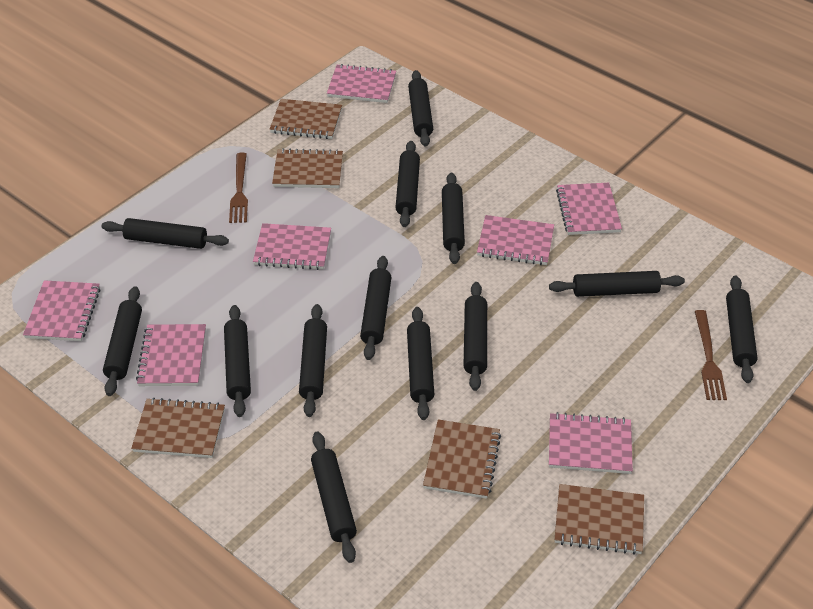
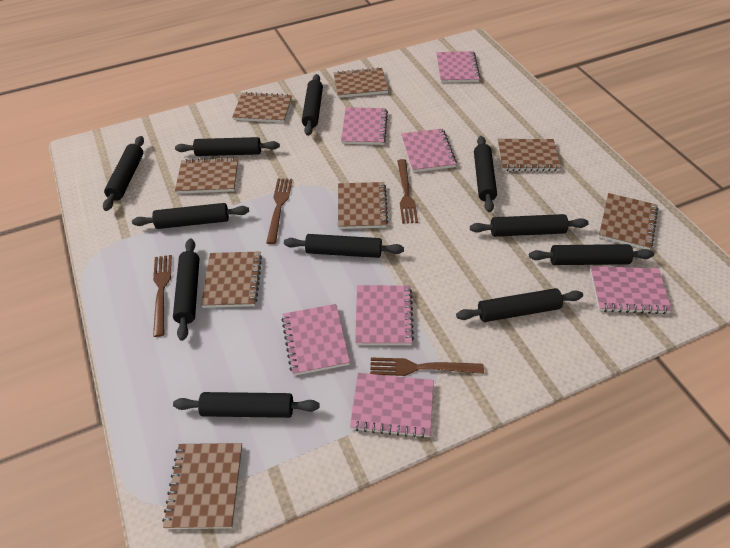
black rolling pin: [102,218,229,249] [103,286,142,396] [224,305,251,417] [299,304,327,417] [311,431,357,563] [360,256,392,360] [395,141,420,227] [407,307,434,420] [408,70,433,147] [442,173,465,264] [464,282,487,391] [549,271,685,297] [726,276,757,383] = 13 -> [103,136,144,211] [132,203,249,229] [173,239,199,341] [173,392,320,418] [175,137,280,156] [284,234,404,258] [302,74,323,136] [456,288,583,322] [470,214,589,237] [474,136,497,212] [529,244,654,265] = 11
brown fork: [229,153,248,223] [695,310,727,400] = 2 -> [153,255,172,337] [266,178,292,244] [370,358,484,376] [397,159,418,224] = 4
brown notebook: [131,398,225,458] [270,99,342,139] [272,148,343,188] [423,419,501,499] [555,484,644,555] = 5 -> [162,443,242,529] [175,157,238,194] [201,252,262,308] [232,92,292,123] [334,67,388,98] [338,182,388,229] [497,139,561,171] [598,193,658,250] = 8

